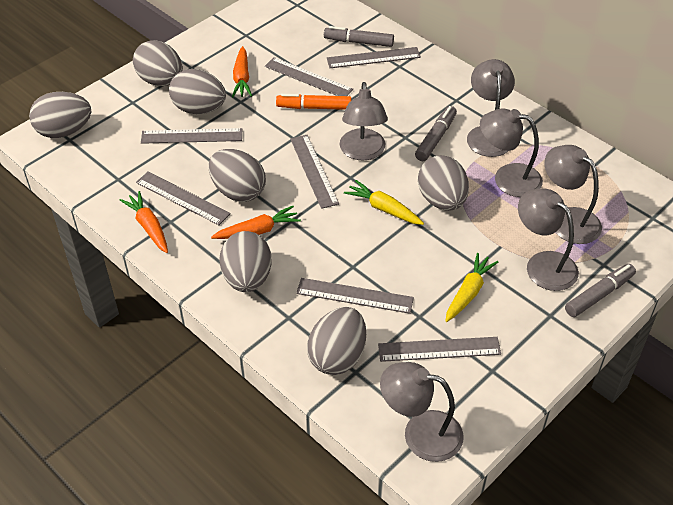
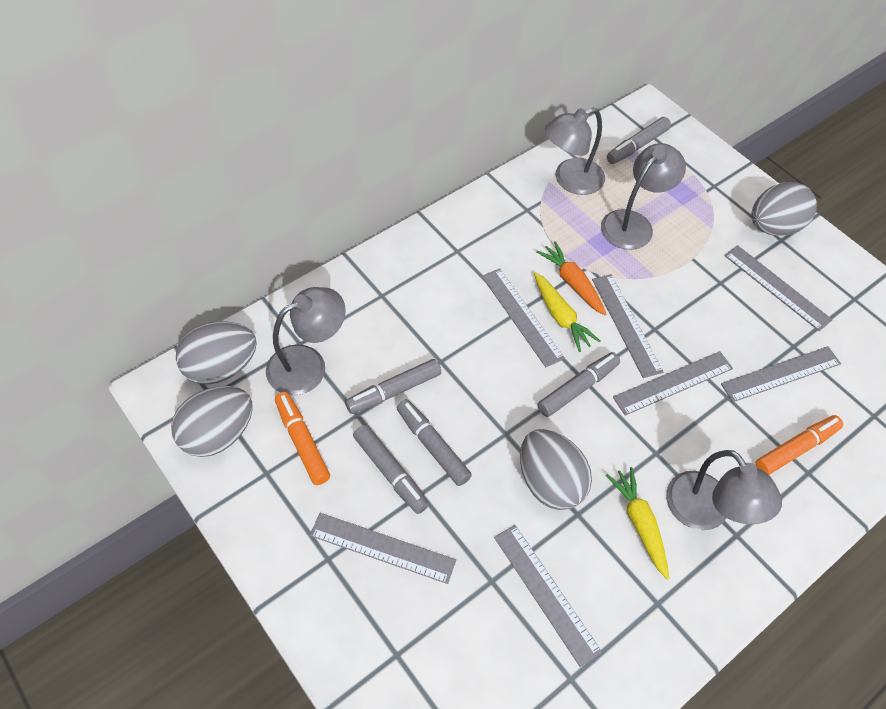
grey egg: [29,92,91,138] [133,40,183,86] [169,69,226,114] [209,149,266,202] [220,231,272,292] [307,307,366,375] [418,155,469,211] = 7 -> [171,386,253,457] [176,322,257,385] [520,429,592,510] [752,182,817,236] = 4
grey lamp: [340,82,388,161] [380,362,464,462] [467,59,515,157] [480,108,543,197] [518,188,579,291] [544,145,602,244] = 6 -> [266,287,346,395] [545,108,605,195] [601,143,686,250] [666,450,782,530] = 4
grey marker: [324,26,394,47] [415,106,457,161] [565,264,636,317] = 3 -> [345,359,441,414] [353,425,429,514] [397,399,472,486] [538,352,620,417] [607,117,671,164] = 5
orange carrot: [120,191,168,253] [211,206,301,239] [232,46,252,97] = 3 -> [536,241,606,315] = 1
orange marker: [276,94,351,110] = 1 -> [275,392,330,485] [756,415,843,475] = 2

